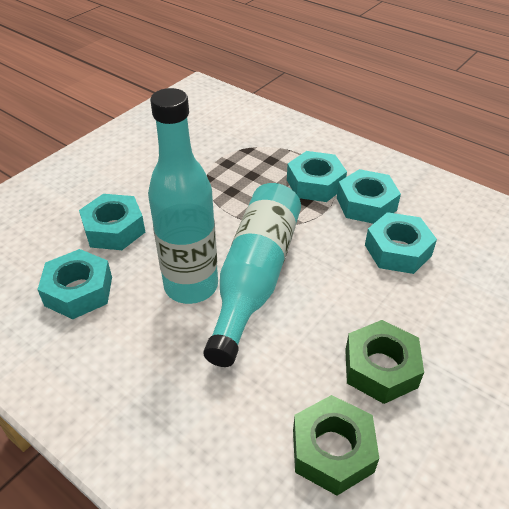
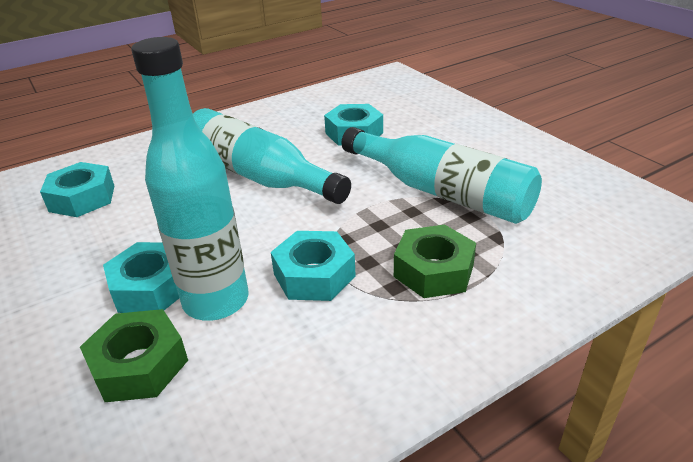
turquoise bottle: [148,88,218,304] [203,183,301,367] = 2 -> [131,37,249,321] [193,108,351,204] [342,127,542,224] = 3
turquoise nut: [37,249,112,319] [79,194,145,250] [287,151,347,202] [337,169,401,224] [365,212,437,274] = 5 -> [40,162,114,217] [103,242,179,313] [271,231,356,301] [324,104,383,146] = 4

